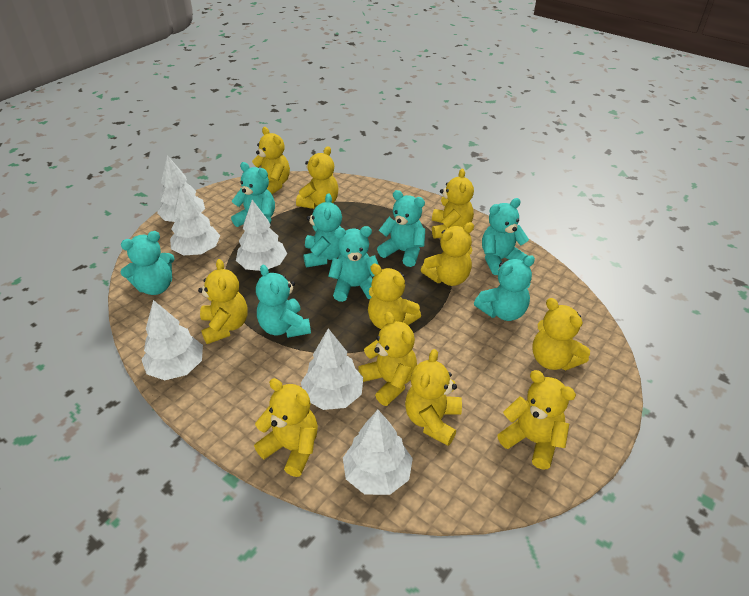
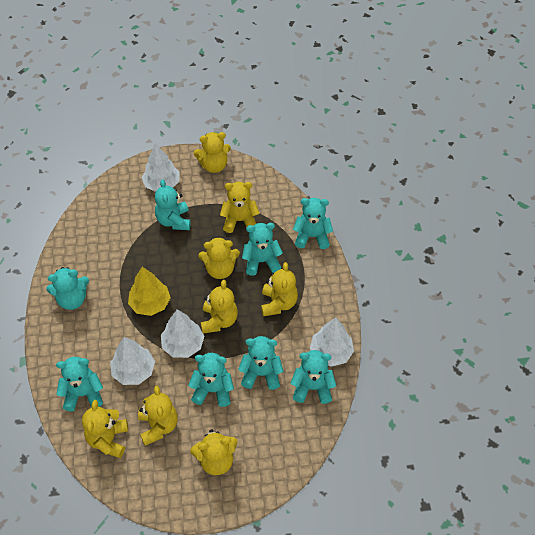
white tree: [142,300,203,380] [157,155,205,222] [170,186,220,256] [236,200,287,271] [301,328,363,410] [343,410,413,495] = 6 -> [110,337,155,385] [142,143,180,192] [161,309,204,358] [310,317,354,367] = 4
yellow teddy bear: [198,259,248,344] [252,127,290,194] [254,378,318,477] [296,146,339,209] [358,312,417,406] [368,264,421,329] [405,349,462,446] [421,222,474,286] [432,169,474,238] [497,370,576,469] [532,298,590,370] = 11 -> [82,400,128,458] [138,386,178,446] [190,429,238,475] [194,132,231,173] [198,236,240,279] [201,280,238,334] [220,182,260,233] [261,262,298,316] = 8
yellow tree: none = 0 -> [128,267,171,316] = 1

